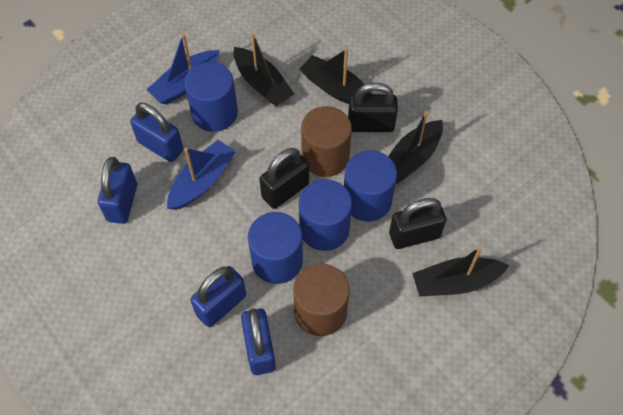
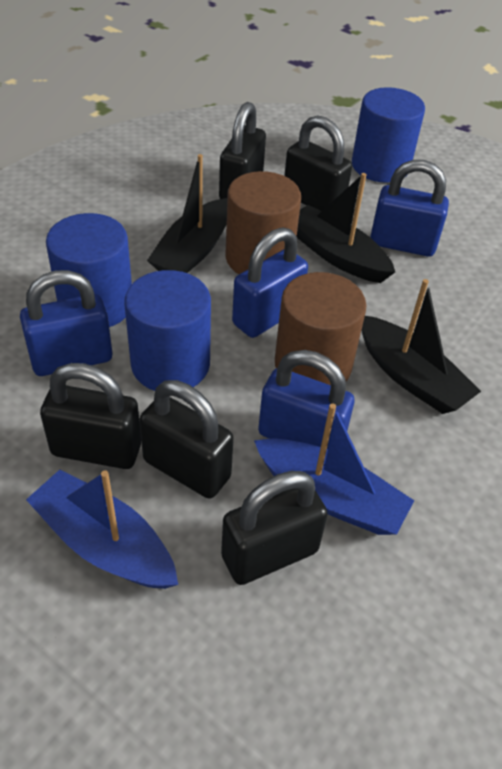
black boat: [234,33,294,106] [300,48,372,104] [388,111,443,184] [412,246,509,297] = 4 -> [147,154,227,273] [297,173,395,283] [361,279,481,414] = 3
black padlock: [259,148,309,209] [348,82,398,132] [389,198,446,249] = 3 -> [40,363,141,469] [139,380,234,499] [219,102,266,199] [221,471,328,585] [284,115,352,211] = 5
blue cylinder: [184,62,238,132] [248,212,303,284] [299,179,352,251] [344,150,397,222] = 4 -> [46,213,132,327] [124,270,211,391] [352,87,425,183] = 3

